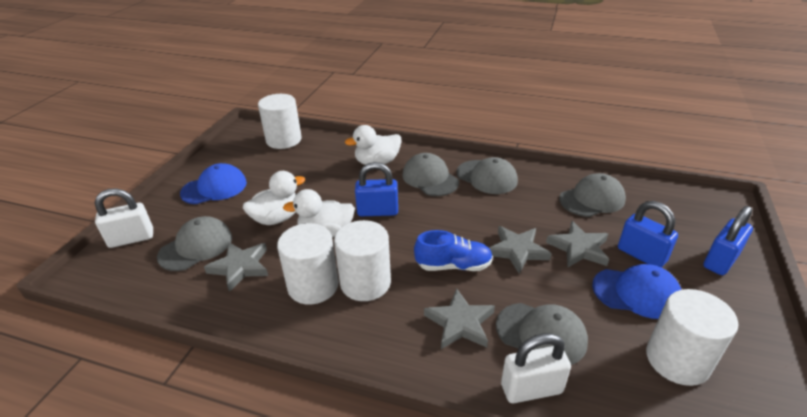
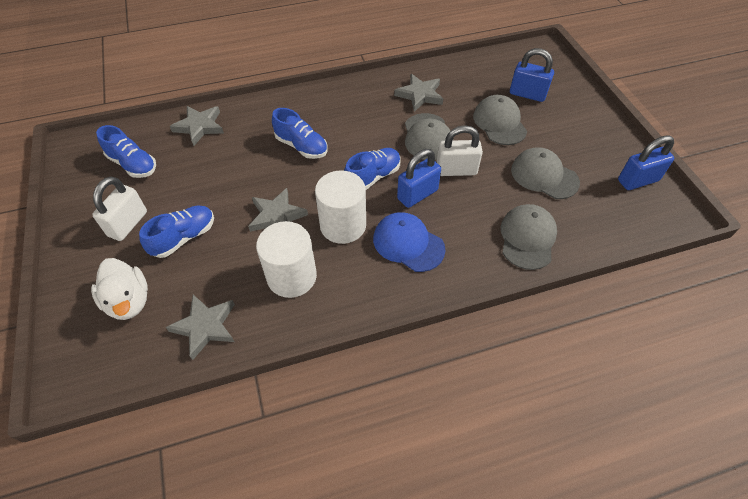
blue cap: [180,163,247,204] [592,264,681,319] = 2 -> [373,212,446,272] = 1
blue shoe: [414,230,493,271] = 1 -> [96,125,156,178] [139,206,214,258] [272,108,328,159] [344,148,401,190] = 4
grey cap: [157,216,232,271] [402,153,459,196] [456,157,518,194] [496,303,588,365] [559,173,626,217] = 5 -> [405,113,453,160] [473,95,527,145] [501,204,557,270] [511,147,580,199] = 4
white cylinder: [258,94,302,149] [277,223,339,304] [334,220,391,301] [646,289,738,386] = 4 -> [256,221,317,298] [315,170,366,244] = 2
white duck: [243,171,305,225] [283,189,355,237] [345,125,402,165] = 3 -> [91,258,148,320] = 1

